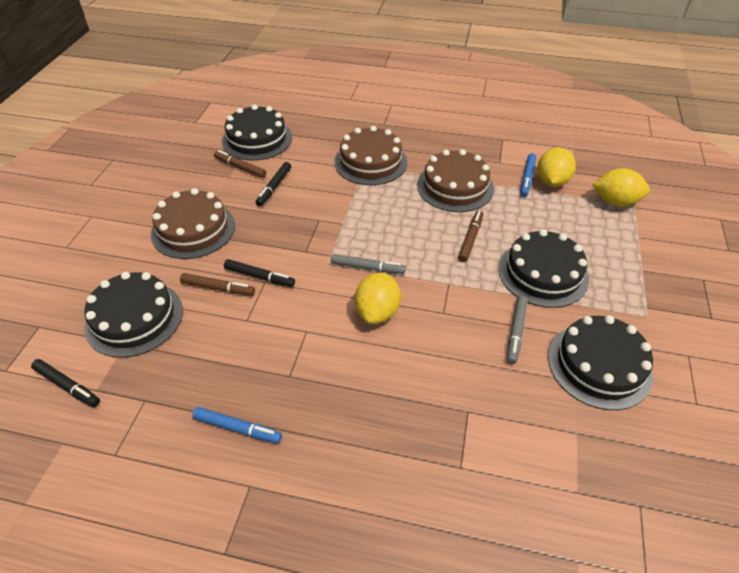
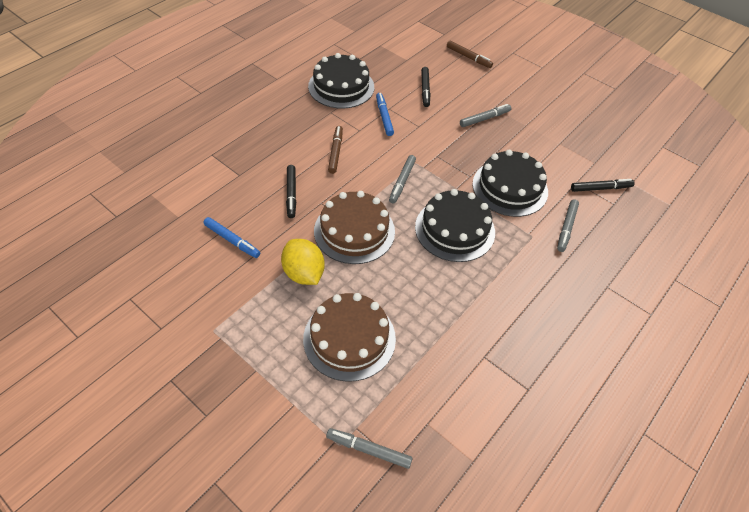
black cake: [84,272,183,358] [222,105,292,161] [498,229,589,308] [548,315,653,410] = 4 -> [308,53,374,109] [415,189,495,262] [473,150,548,217] = 3
brown cake: [151,188,235,259] [334,126,407,185] [417,149,494,212] = 3 -> [303,293,396,382] [314,191,395,264] = 2
brown marker: [180,273,255,296] [214,150,266,178] [458,210,483,262] = 3 -> [328,126,343,174] [447,41,493,68] = 2
grey marker: [331,254,406,274] [507,296,528,364] = 2 -> [326,428,413,469] [389,155,416,204] [460,104,511,127] [557,199,579,252] = 4
yellow lemon: [355,273,401,324] [537,147,576,187] [592,168,650,207] = 3 -> [281,239,325,285] = 1

